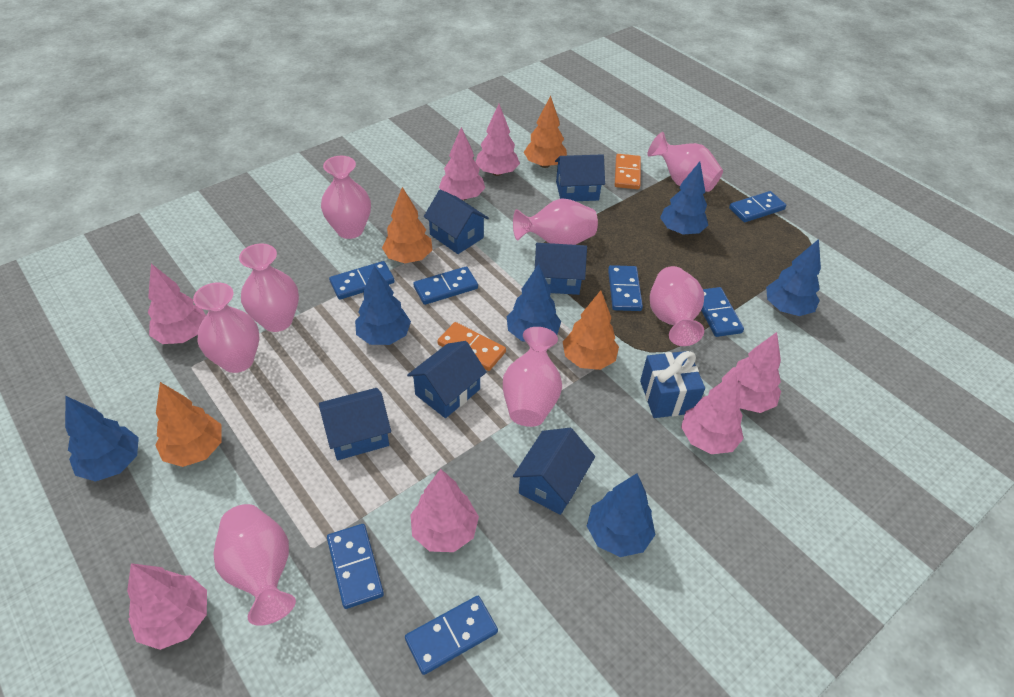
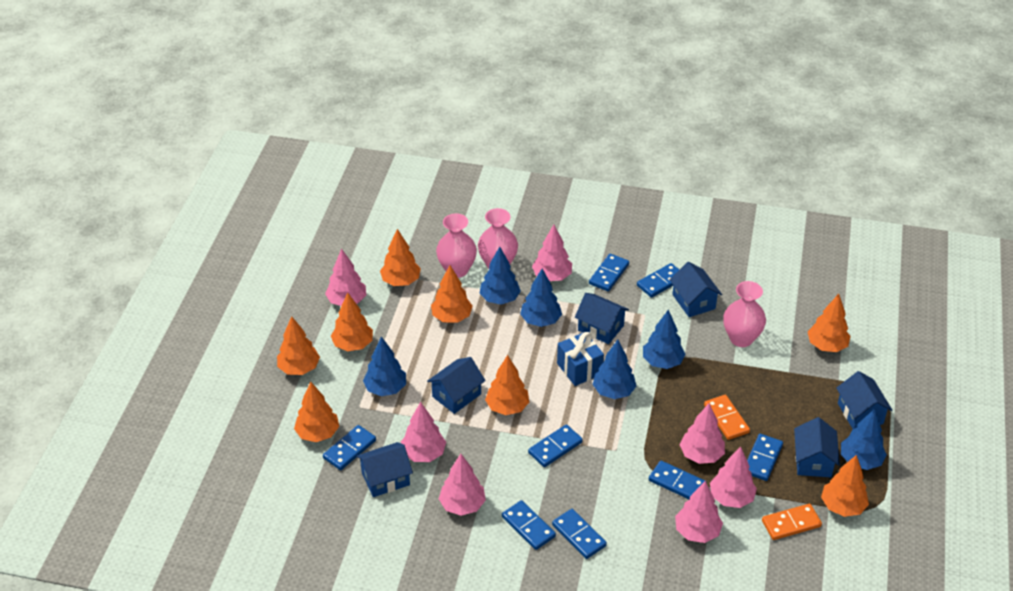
blue domino: [327,524,384,609] [329,261,395,300] [405,596,498,675] [413,266,478,305] [608,265,643,311] [701,287,744,337] [729,191,786,222] = 7 -> [323,425,376,470] [502,500,556,550] [528,424,583,467] [552,509,607,559] [589,254,629,291] [637,263,679,298] [649,460,707,500] [747,434,783,481] = 8
orange tree: [156,382,222,467] [382,187,433,263] [524,96,567,168] [563,290,619,370] = 4 -> [277,316,320,375] [294,382,339,442] [331,292,373,351] [380,229,421,286] [431,265,473,323] [485,355,529,415] [808,294,851,352] [821,455,869,517] = 8
pink vase: [193,282,259,373] [213,504,296,626] [239,244,299,332] [321,156,371,239] [503,327,562,427] [513,199,598,245] [647,132,723,192] [650,266,704,346] = 8 -> [436,213,477,278] [478,208,518,270] [723,281,766,347] = 3

